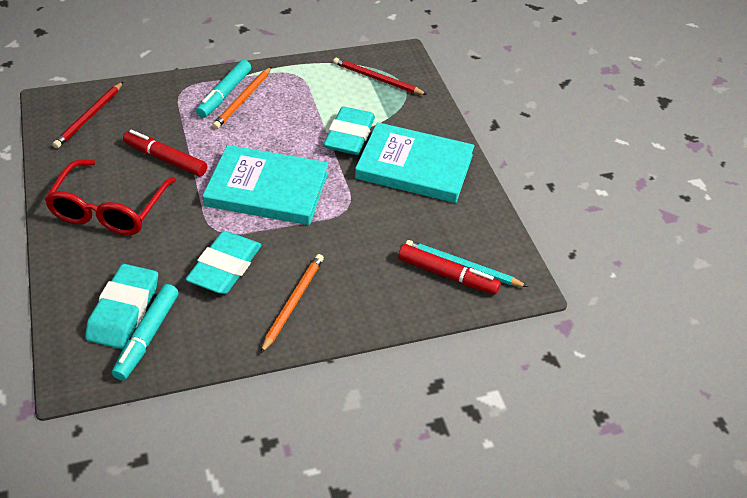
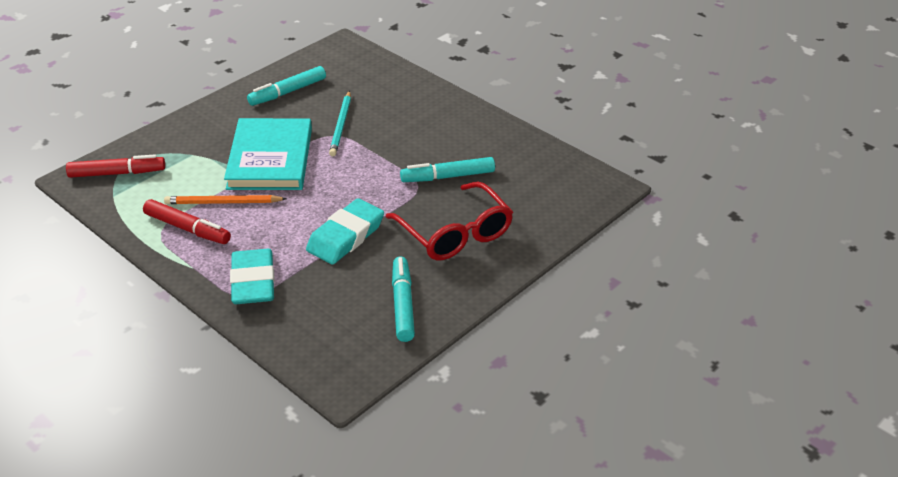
orange pencil: [212,67,271,129] [260,254,324,354] = 2 -> [164,195,287,204] = 1
red pencil: [52,82,123,148] [333,58,427,95] = 2 -> none = 0
turquoise book: [203,145,328,225] [355,122,474,203] = 2 -> [224,118,312,190] = 1
turquoise eraser: [85,264,158,349] [186,231,262,294] [324,107,375,155] = 3 -> [230,249,275,304] [306,198,384,264] = 2
turquoise marker: [112,284,179,381] [196,60,251,118] = 2 -> [247,66,326,106] [392,256,415,342] [400,157,495,182] = 3

